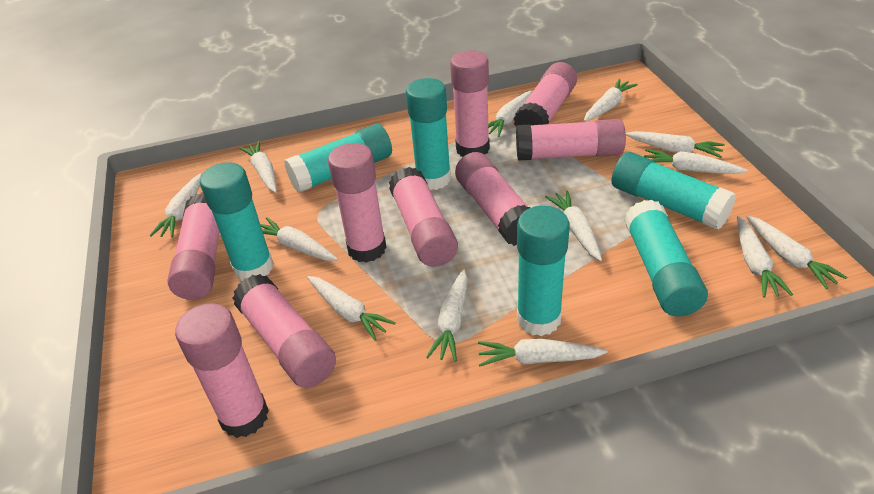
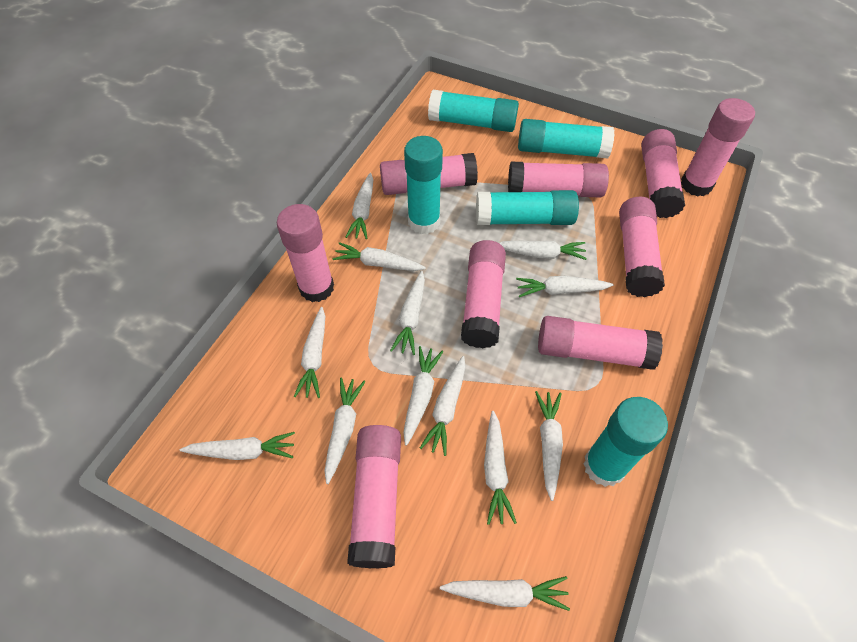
turquoise glue stick: [200,162,273,281] [284,124,392,193] [406,78,451,190] [517,206,570,336] [612,152,736,230] [624,200,708,316] = 6 -> [404,136,443,234] [428,90,519,132] [476,190,579,225] [518,119,614,158] [583,397,668,487] = 5

